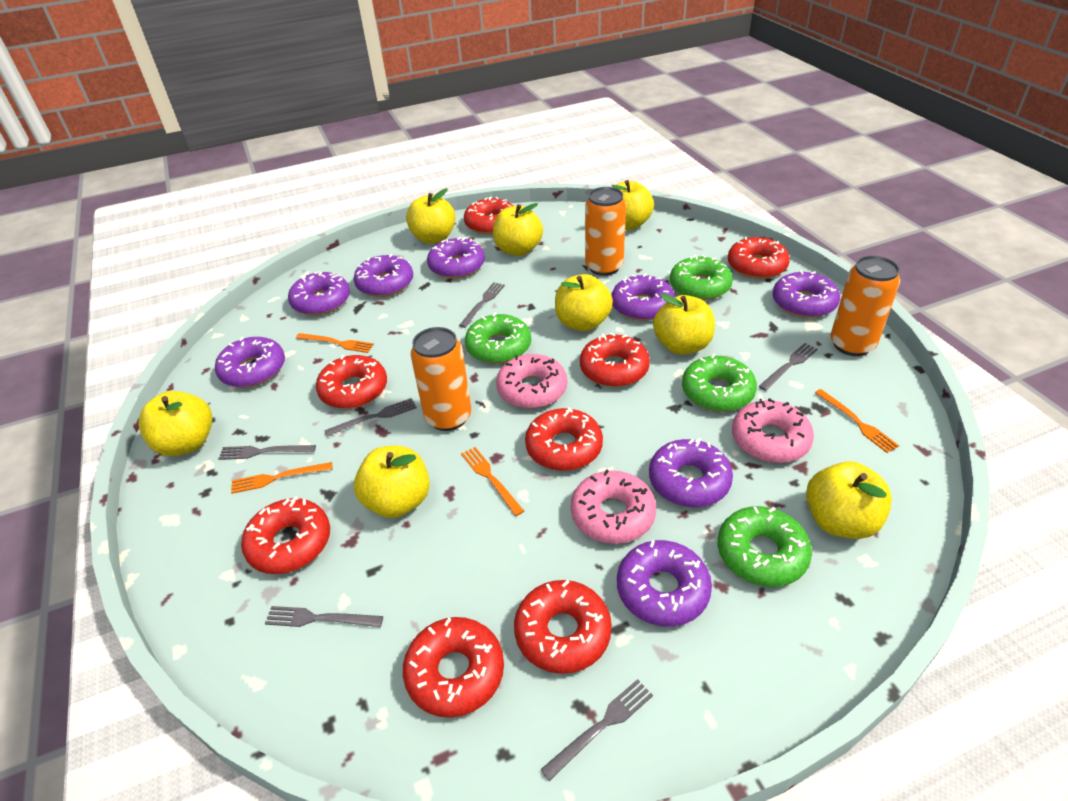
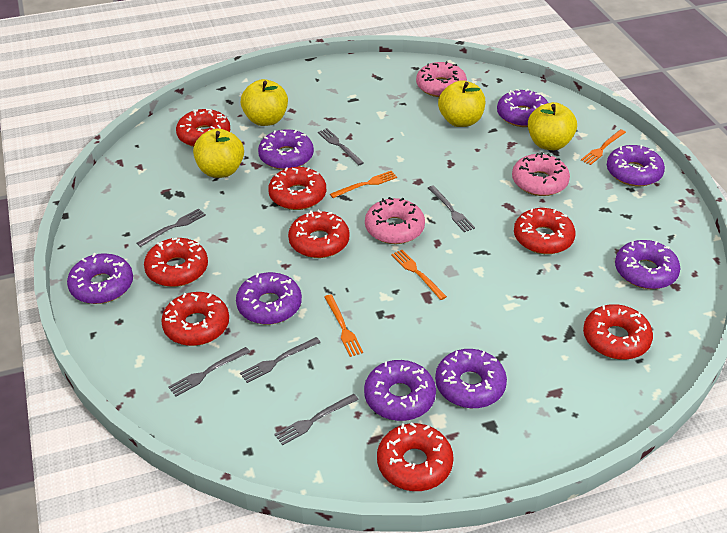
green donut: [465,313,531,364] [670,255,733,300] [682,354,757,412] [718,506,812,587] = 4 -> none = 0
orange can: [410,327,471,431] [585,187,626,276] [830,256,900,356] = 3 -> none = 0
yellow apple: [139,391,212,456] [354,446,430,518] [406,188,456,244] [493,203,543,256] [555,274,613,331] [612,180,654,230] [653,294,715,355] [806,461,892,539] = 8 -> [193,128,244,178] [241,79,288,126] [438,80,485,127] [528,102,577,150] = 4

